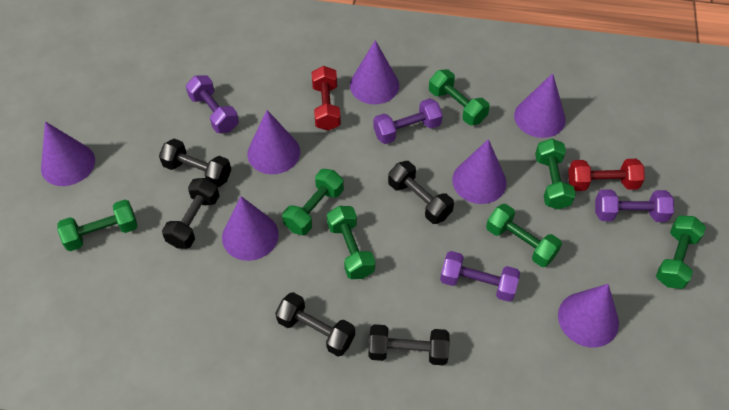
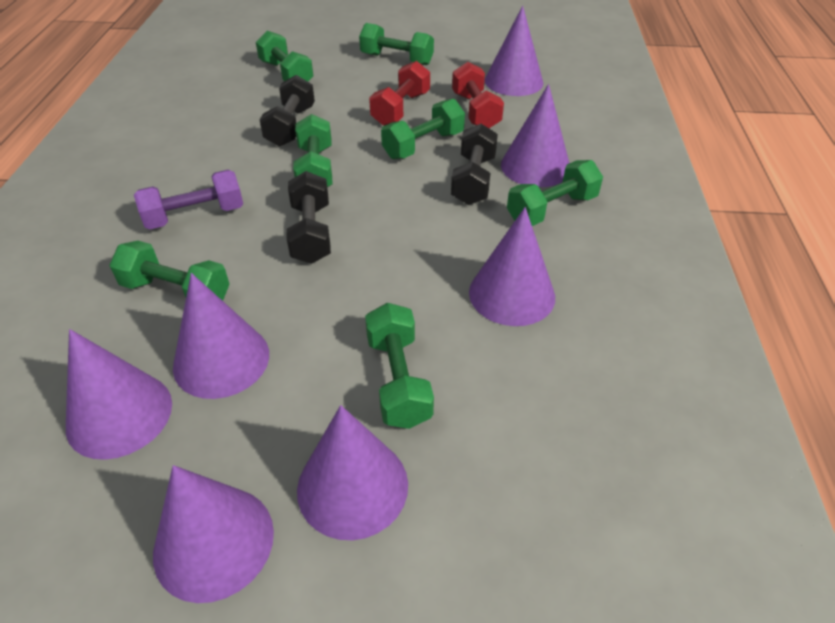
black dumbbell: [159,139,231,188] [162,178,219,249] [275,292,355,356] [369,324,450,366] [388,161,454,224] = 5 -> [260,75,315,146] [286,171,331,264] [451,124,498,205] = 3
purple dumbbell: [186,75,239,133] [373,98,443,144] [440,251,520,302] [595,189,674,222] = 4 -> [134,170,243,229] = 1

